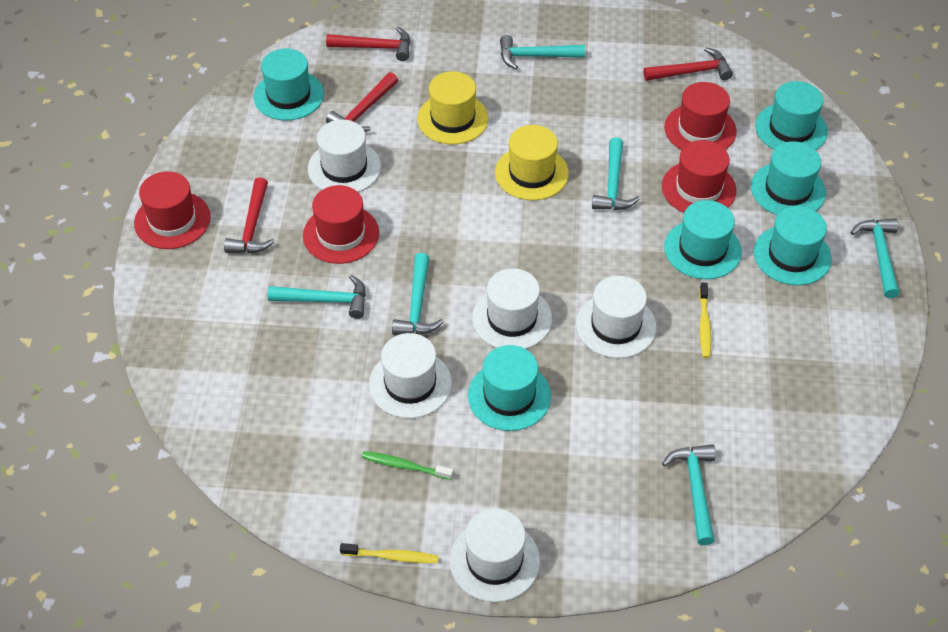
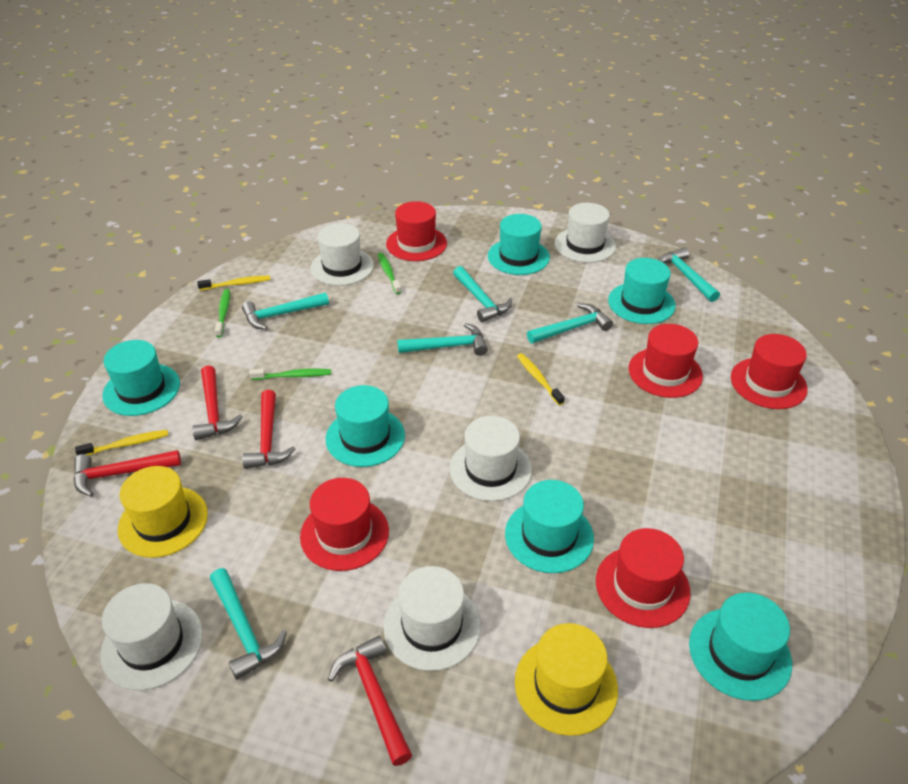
green toothbrush: [362,451,453,480] = 1 -> [215,289,230,338] [249,369,331,380] [378,253,401,294] = 3
red hat: [134,171,211,249] [303,185,379,264] [662,140,736,213] [664,82,737,150] = 4 -> [300,478,389,571] [386,201,447,261] [596,528,691,628] [628,324,703,398] [731,334,808,409] = 5
yellow toothbrush: [340,543,439,563] [699,283,711,358] = 2 -> [75,430,168,456] [197,276,270,291] [517,353,565,405] = 3

